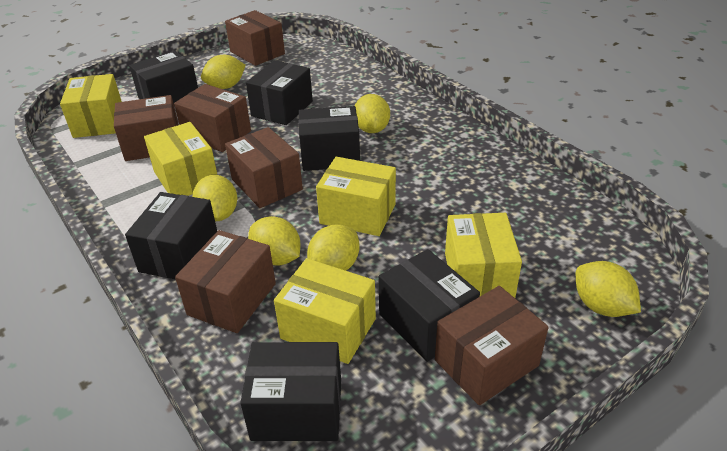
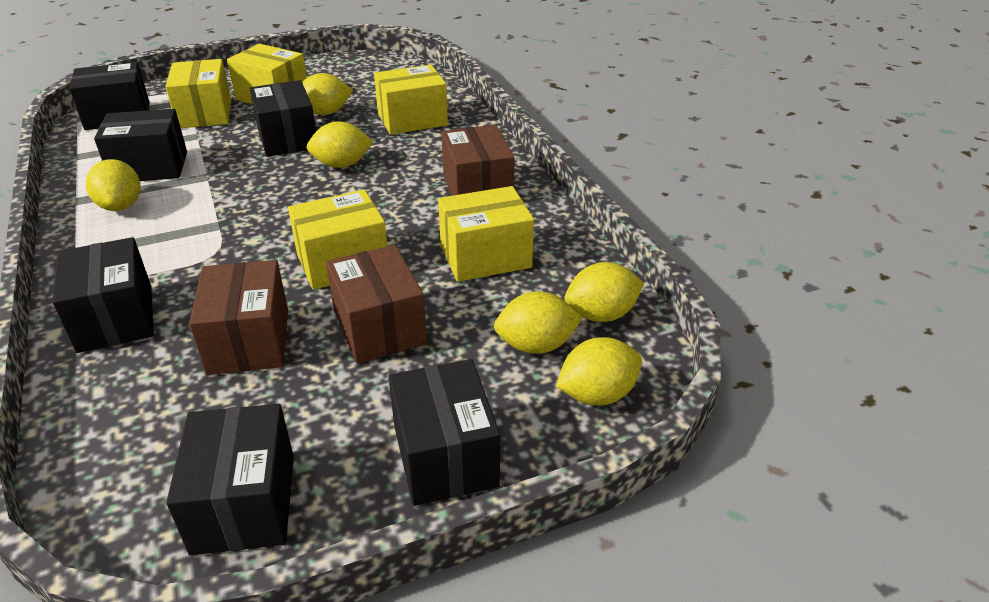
brown box: [114,95,179,161] [174,84,251,152] [175,230,276,333] [225,10,285,66] [225,127,303,208] [435,286,549,405] = 6 -> [189,260,288,375] [326,245,427,364] [441,125,515,196] = 3

